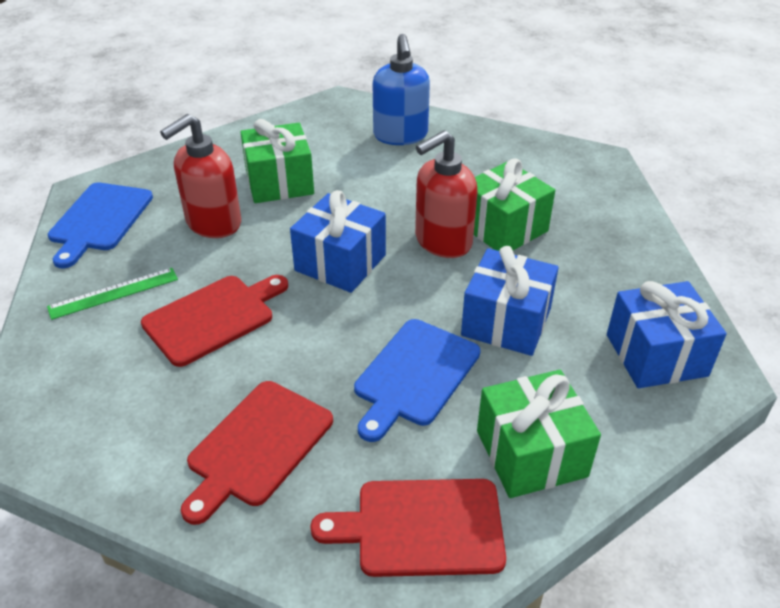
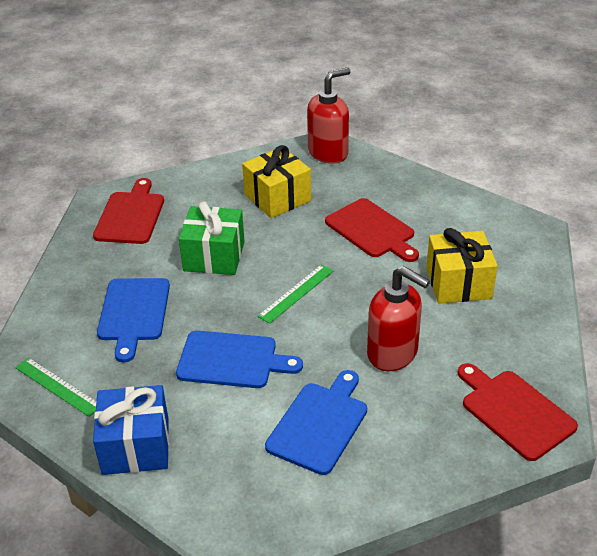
blue cutting board: [48,182,153,268] [354,319,480,442] = 2 -> [97,278,170,362] [176,330,303,388] [265,370,367,475] = 3
blue gift: [290,190,386,293] [461,246,559,356] [607,281,727,388] = 3 -> [93,385,169,475] = 1
blue soap dispenser: [373,34,430,145] = 1 -> none = 0
green gift: [240,119,314,203] [474,158,555,251] [477,370,601,498] = 3 -> [179,201,245,275] = 1
green ruler: [47,268,178,320] = 1 -> [15,357,96,417] [257,264,333,324] = 2
yellow gift: none = 0 -> [242,145,311,218] [426,228,498,304] = 2

